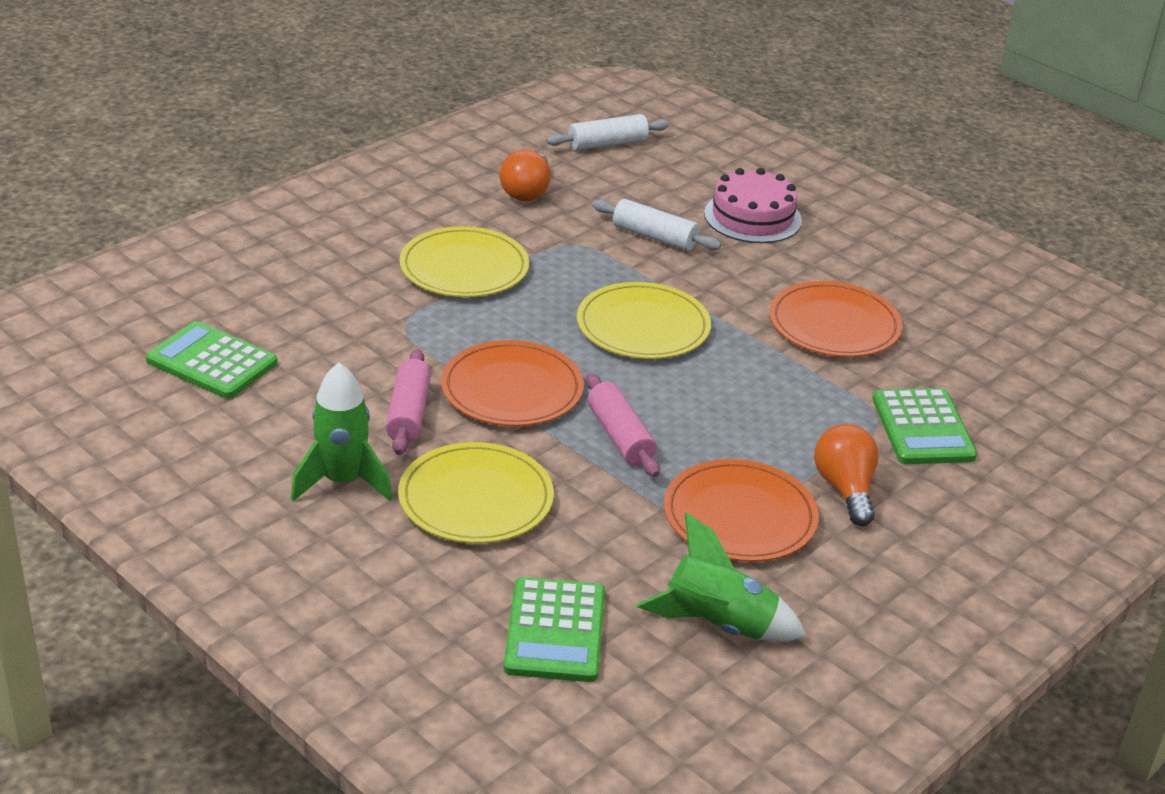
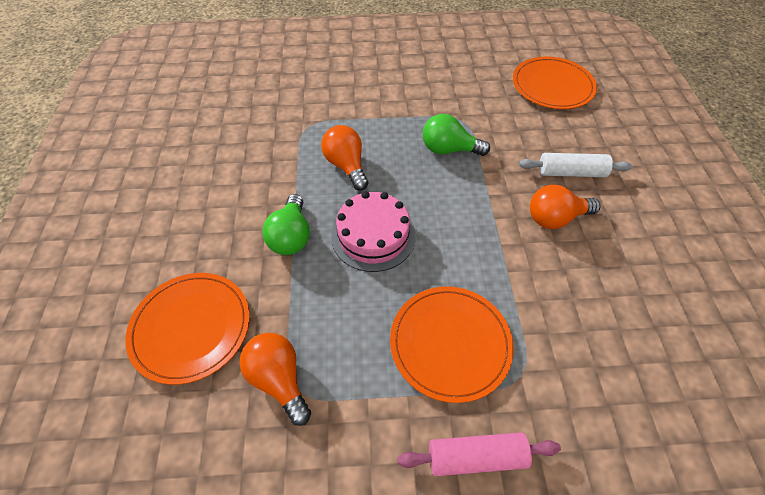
green calculator: [146,321,277,399] [504,577,605,682] [872,388,977,464] = 3 -> none = 0
green light bulb: none = 0 -> [262,194,310,255] [423,114,490,156] = 2
green rocket: [291,363,393,501] [637,512,806,642] = 2 -> none = 0
orange light bulb: [500,150,551,201] [814,424,878,526] = 2 -> [240,333,311,426] [321,125,369,191] [530,185,601,229] = 3
pink rolling pin: [386,349,431,455] [586,373,660,477] = 2 -> [397,432,561,476] = 1
white rolling pin: [546,114,670,151] [592,199,721,251] = 2 -> [519,153,632,177] = 1
yellow plate: [398,442,554,543] [399,226,529,297] [577,282,711,359] = 3 -> none = 0

